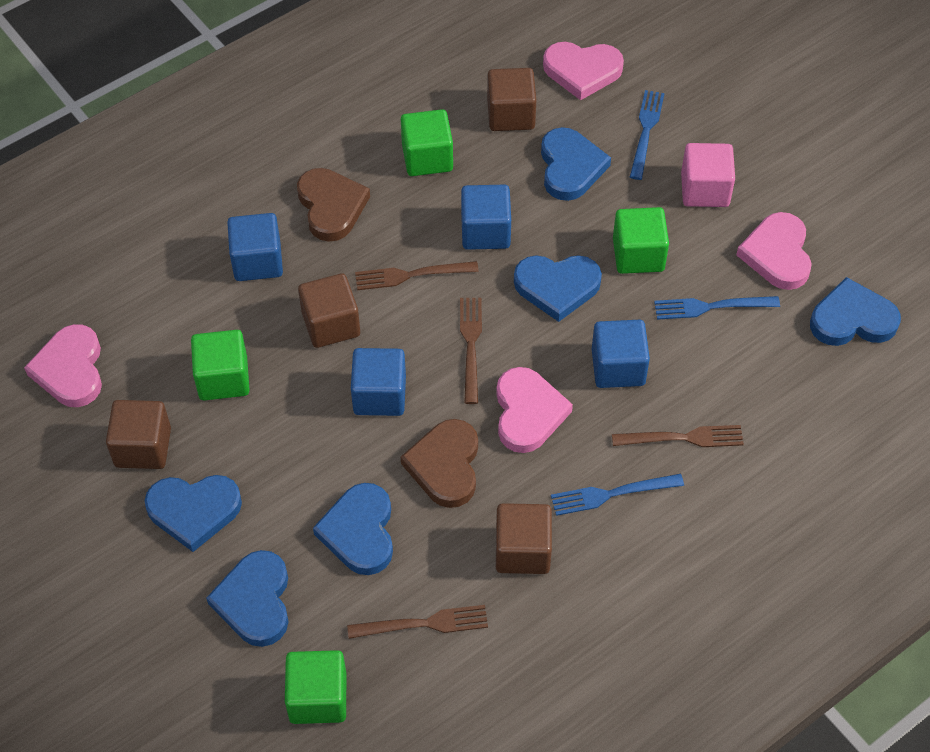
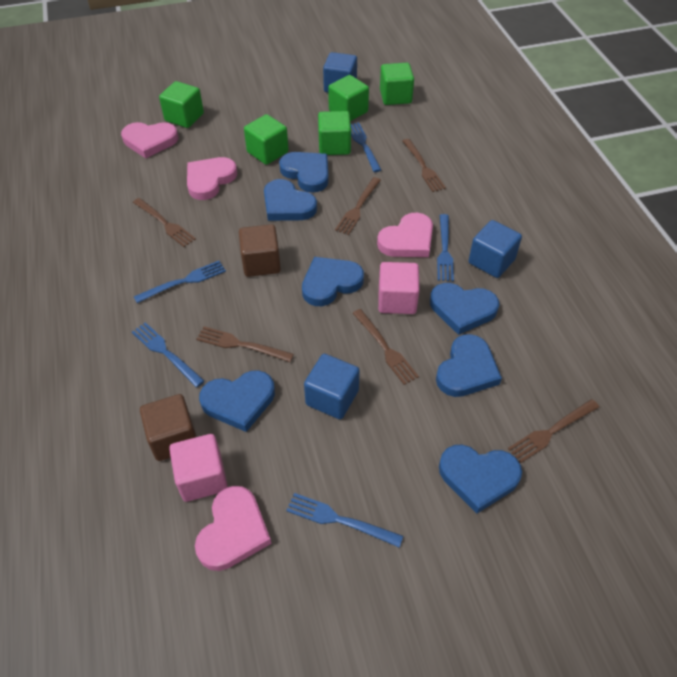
blue cube: [227,213,283,281] [351,348,406,416] [461,185,511,250] [592,320,650,388] = 4 -> [304,354,360,419] [323,52,357,93] [469,220,522,278] = 3
blue fork: [551,474,684,516] [630,90,665,180] [654,296,780,320] = 3 -> [132,322,204,387] [134,261,226,303] [286,493,403,548] [351,122,381,172] [437,214,454,281] = 5
blue heart: [145,475,242,552] [206,550,289,647] [313,483,393,575] [514,255,602,322] [541,127,611,201] [810,277,901,346] = 6 -> [199,370,275,432] [264,179,317,221] [279,152,328,193] [302,257,364,306] [430,283,499,335] [436,334,502,397] [439,445,522,513] = 7
brown cube: [106,400,171,469] [298,273,360,348] [487,68,536,131] [496,503,552,574] = 4 -> [140,394,196,461] [239,224,281,277] = 2
brown fork: [347,605,488,639] [355,261,479,290] [460,298,482,404] [612,425,744,447] = 4 -> [133,198,196,247] [196,326,294,362] [335,177,381,235] [353,309,419,385] [403,139,446,192] [508,399,599,463] = 6
brown heart: [297,168,370,242] [401,419,478,508] = 2 -> none = 0
green cube: [191,330,250,401] [285,650,346,724] [401,109,453,176] [613,207,669,274] = 4 -> [159,81,204,128] [244,114,289,165] [318,111,351,155] [328,75,369,121] [380,63,414,105] = 5
pink cube: [681,143,735,207] = 1 -> [169,434,228,502] [378,262,420,314] = 2

